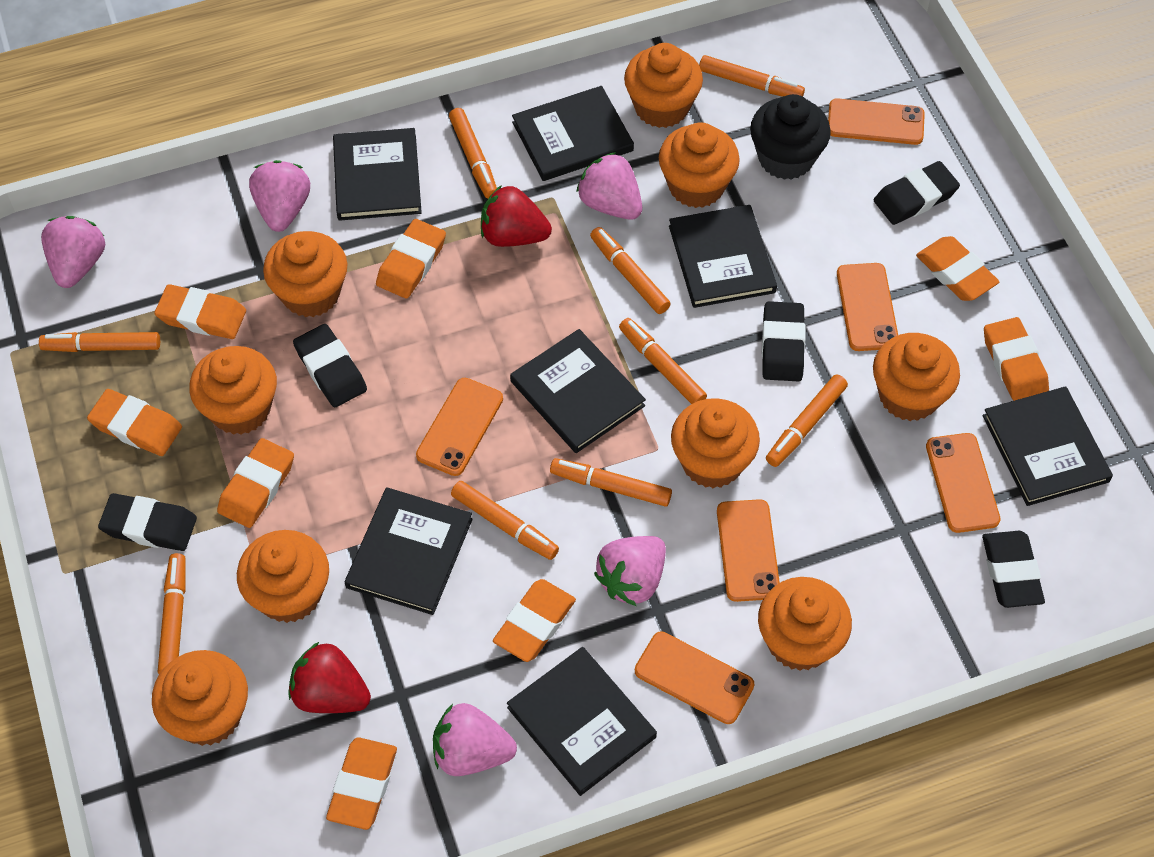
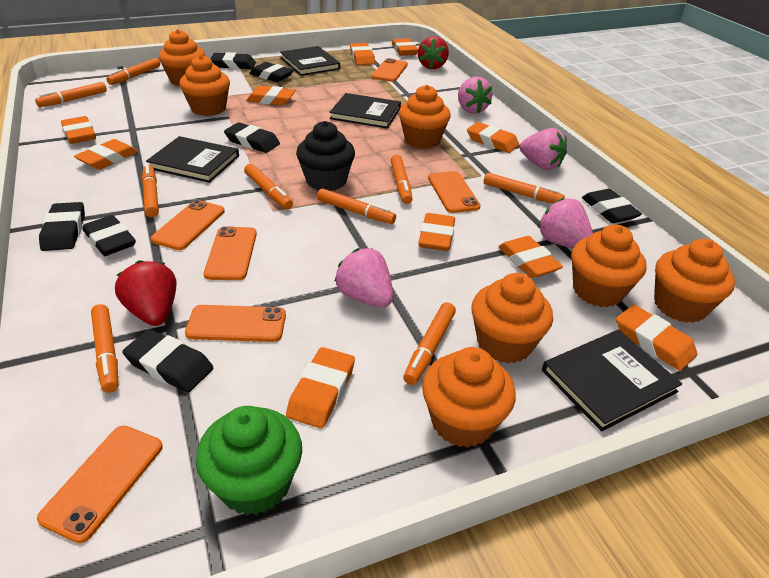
black book: [333,128,422,221] [345,487,473,615] [507,647,657,796] [510,329,646,453] [512,86,634,181] [669,205,777,308] [982,386,1113,506] = 7 -> [146,136,239,183] [280,46,340,76] [329,93,401,128] [542,330,682,431] = 4
black eraser: [98,493,197,551] [293,324,367,407] [762,301,805,381] [874,161,960,225] [982,531,1045,608] = 5 -> [39,202,85,251] [83,215,136,256] [122,329,213,392] [210,52,256,69] [224,122,280,153] [249,62,294,82] [582,189,642,223] = 7
green cupcake: none = 0 -> [196,406,302,515] = 1
orange cupcake: [152,650,248,746] [189,346,277,435] [237,530,329,623] [263,231,348,317] [624,43,703,128] [659,122,740,208] [671,398,760,488] [758,577,852,671] [873,333,960,421] = 9 -> [159,29,205,86] [179,55,230,116] [399,85,451,149] [422,347,516,448] [471,273,553,363] [571,224,647,307] [654,239,735,323] = 7
orange eraser: [87,389,182,456] [154,284,246,339] [217,438,294,528] [326,737,397,830] [376,219,446,299] [493,579,576,662] [916,236,999,301] [984,317,1049,401] = 8 -> [61,116,96,144] [74,139,138,170] [246,86,296,105] [286,347,355,428] [350,43,375,65] [392,38,418,56] [418,213,455,251] [467,122,519,153] [498,236,563,278] [616,305,697,371] = 10
pink strawberry: [41,216,105,288] [249,160,310,232] [433,703,517,776] [576,152,642,220] [594,536,666,606] = 5 -> [334,248,393,307] [458,77,493,114] [520,128,567,170] [538,198,593,248] = 4

